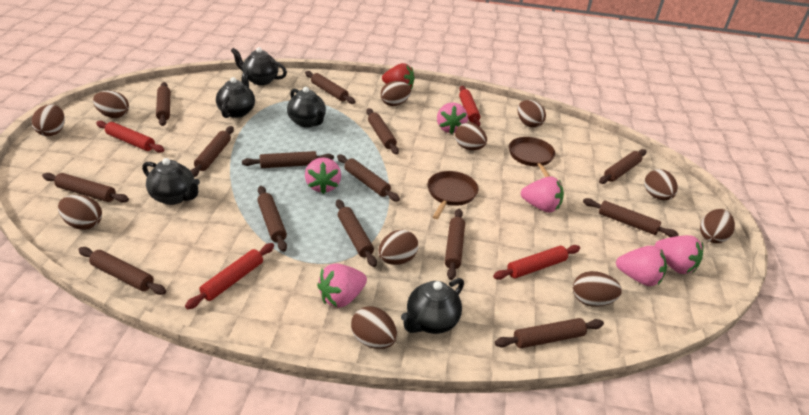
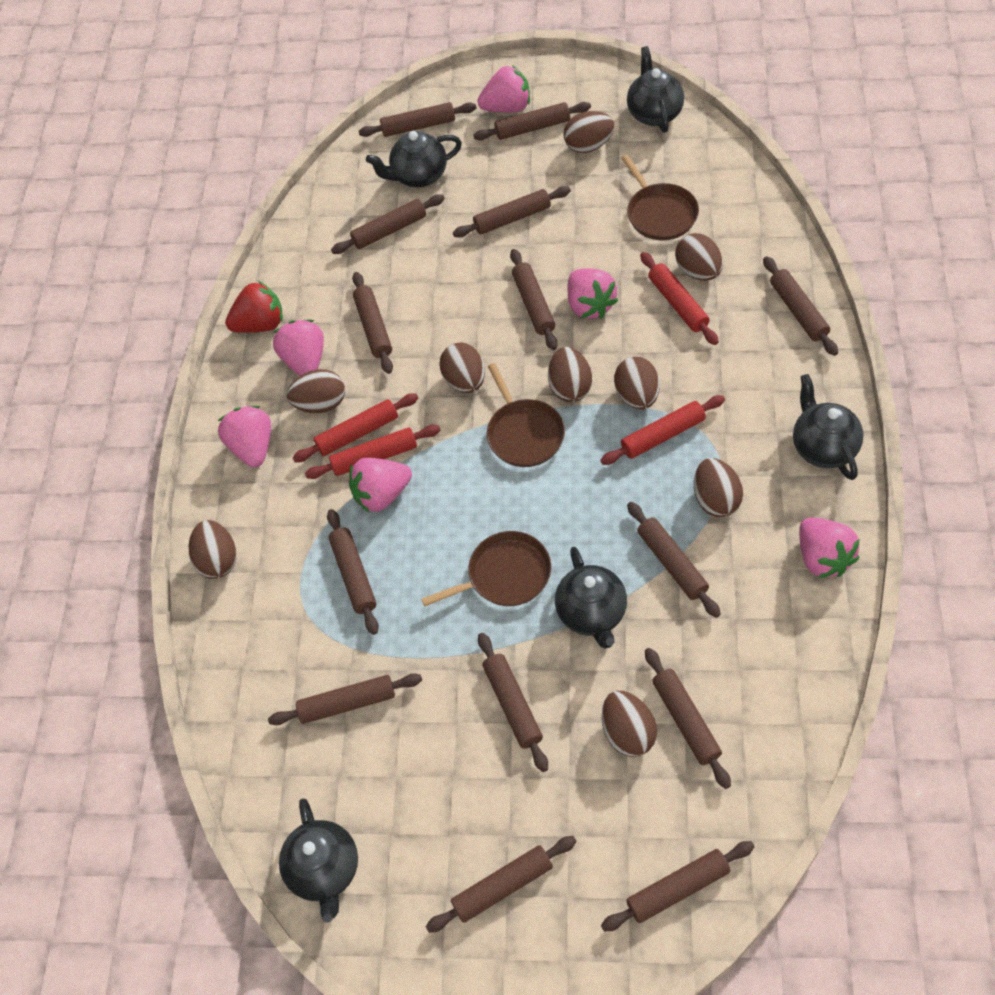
brown egg: [31,104,65,136] [58,195,102,230] [93,90,129,118] [351,306,397,349] [378,230,418,265] [381,81,411,106] [455,122,487,150] [518,100,546,128] [573,271,622,307] [644,169,678,200] [700,209,735,243] = 11 -> [189,520,237,579] [287,369,345,413] [439,343,485,393] [548,347,592,402] [564,111,614,153] [602,691,657,757] [614,357,660,410] [675,233,723,281] [694,458,743,517] = 9
brown pan: [427,171,478,219] [509,137,555,177] = 2 -> [421,531,551,606] [487,363,565,467] [621,155,699,240] = 3

